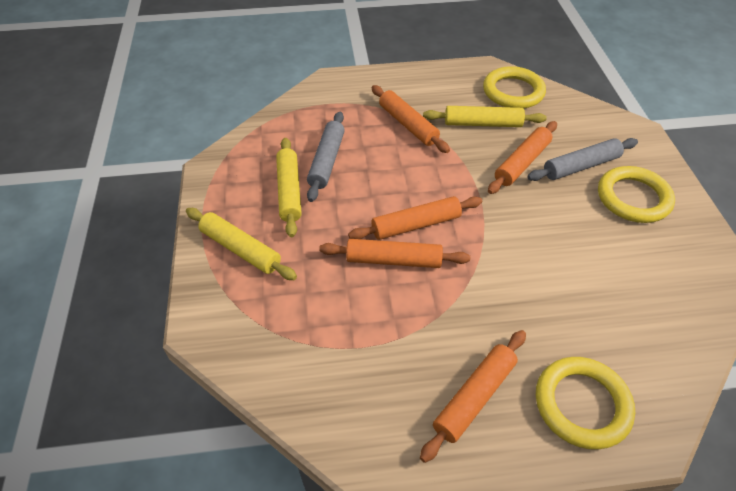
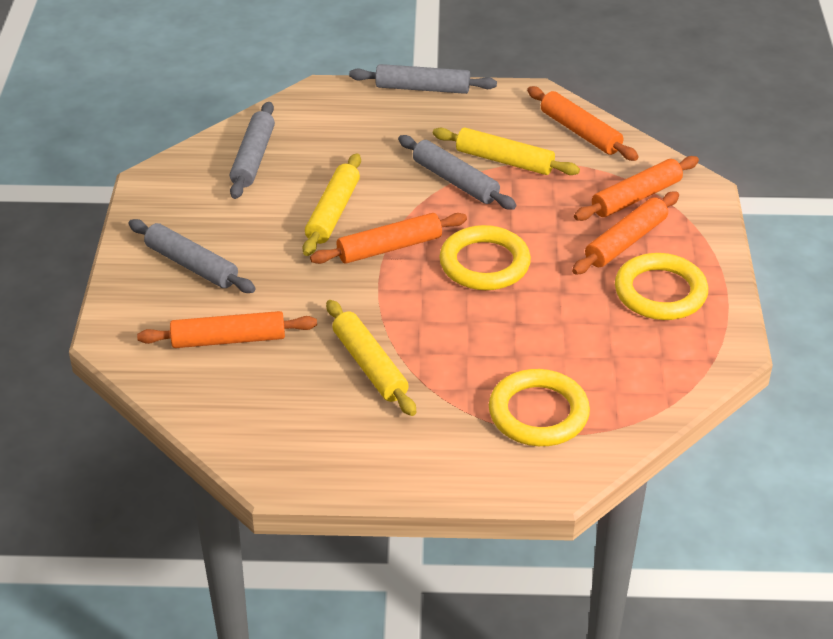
grey rolling pin: [307,112,345,202] [527,138,638,181] = 2 -> [129,219,256,293] [230,102,275,199] [349,64,497,94] [398,135,516,210] = 4

